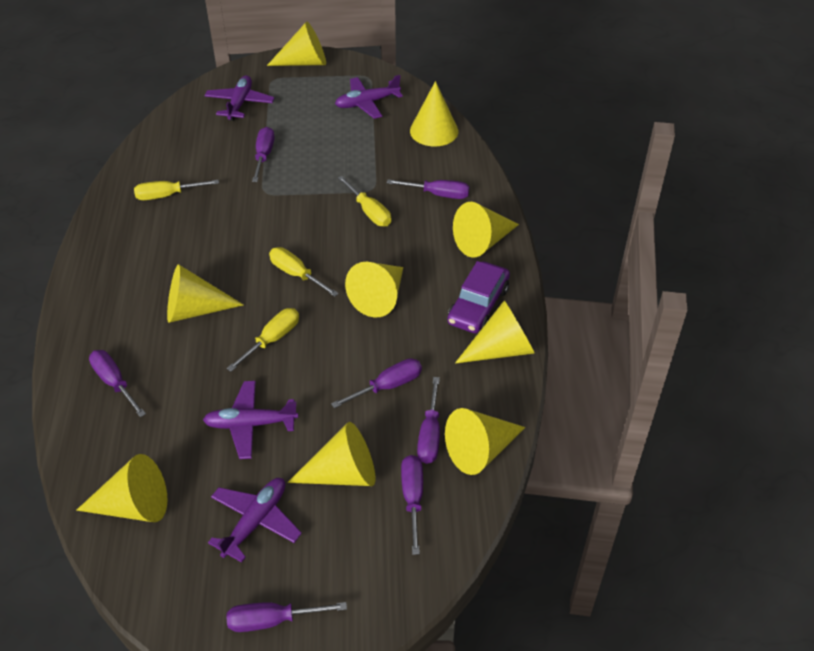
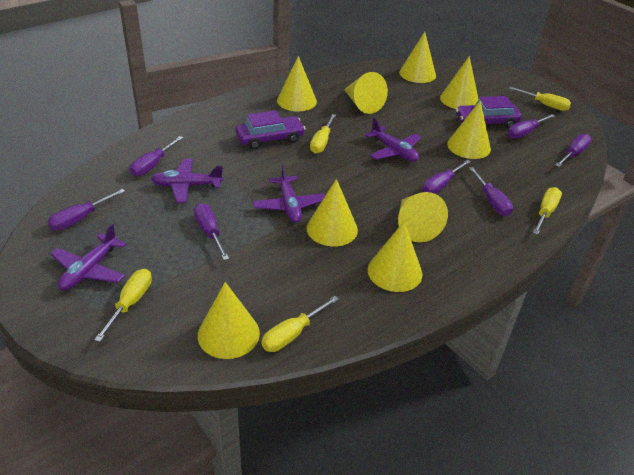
purple car: [447,261,510,333] = 1 -> [235,110,305,149] [456,96,522,128] = 2
yellow screwdriver: [134,180,219,200] [227,308,299,372] [269,247,339,297] [338,176,391,226] = 4 -> [94,269,152,342] [262,296,339,352] [310,114,336,154] [509,87,571,111] [533,187,562,235] = 5

